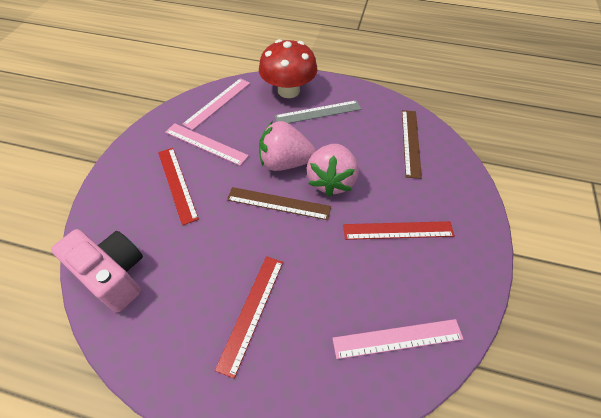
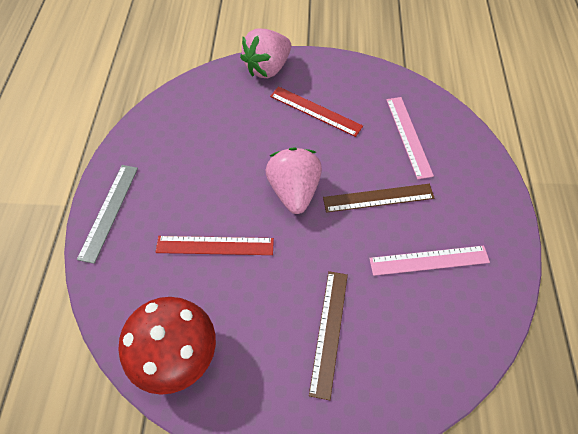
pink camera: [51,229,143,312] = 1 -> none = 0
pink ruler: [165,123,249,166] [183,78,250,130] [332,319,463,359] = 3 -> [369,246,490,276] [386,97,434,179] = 2
red ruler: [158,148,199,226] [215,256,283,379] [343,221,455,240] = 3 -> [156,236,274,255] [270,86,363,137] = 2

